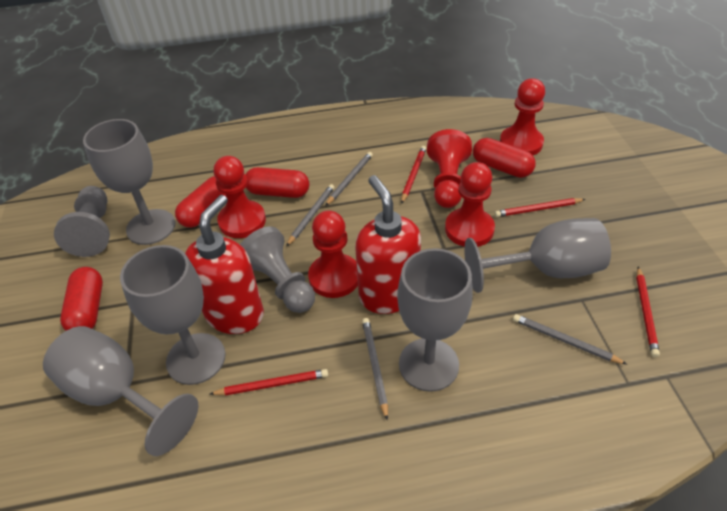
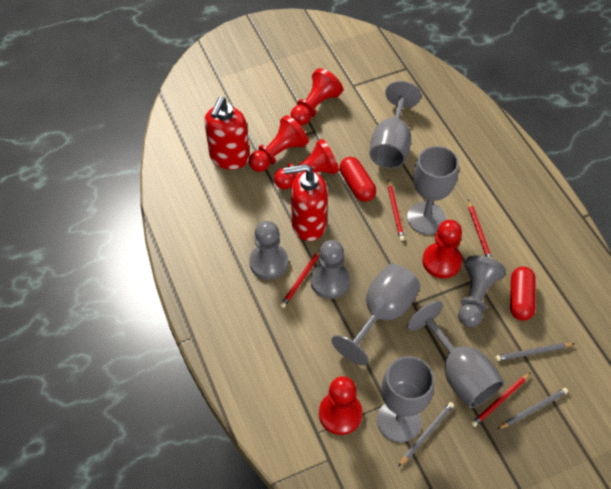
grey pawn: [54,186,110,257] [240,226,315,313] = 2 -> [249,221,288,280] [311,240,350,299] [458,255,506,327] = 3
grey pencil: [286,184,334,247] [325,152,373,206] [362,318,388,420] [513,314,627,364] = 4 -> [398,402,454,467] [495,343,575,361] [497,388,568,429] = 3
red capsule: [60,267,103,331] [175,176,226,228] [246,167,309,198] [473,138,536,178] = 4 -> [339,157,376,202] [510,267,536,321] = 2

